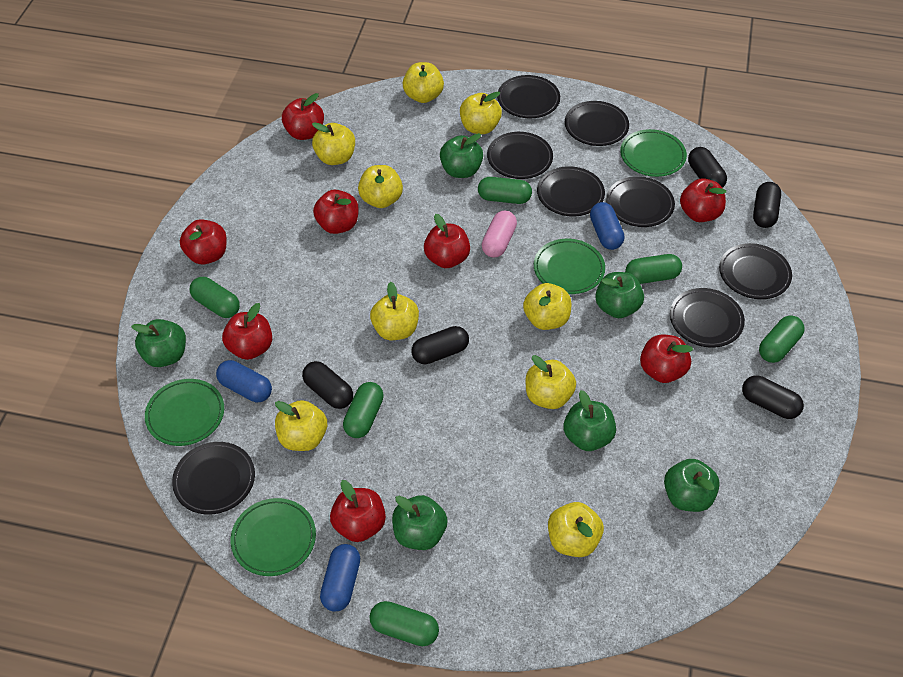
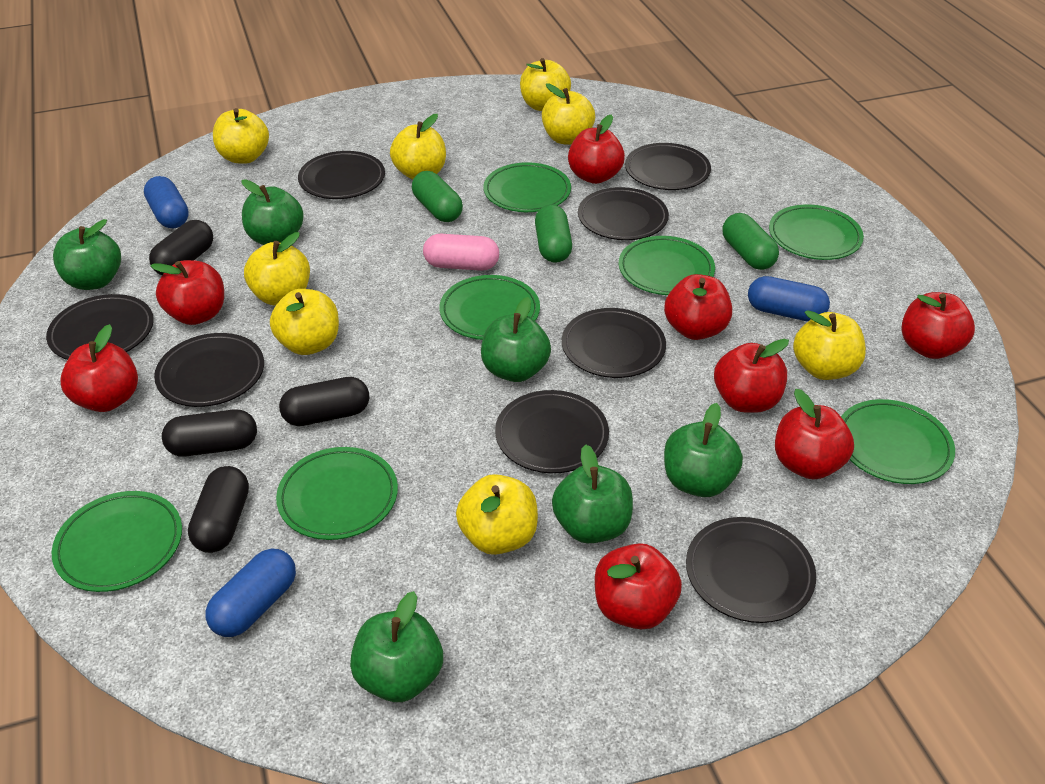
black capsule: [302,361,353,409] [411,326,469,365] [688,147,727,188] [742,375,804,419] [753,182,781,228] = 5 -> [149,220,213,275] [162,410,257,457] [188,466,249,553] [279,377,369,426] = 4
green capsule: [190,277,240,318] [343,382,384,438] [370,601,439,646] [478,177,532,204] [625,254,682,284] [759,315,805,363] = 6 -> [412,171,463,222] [535,204,572,263] [722,213,779,270] = 3
green plate: [145,379,224,446] [231,498,316,576] [534,239,605,294] [620,129,687,177] = 4 -> [52,491,182,592] [276,447,398,540] [439,275,540,340] [483,162,571,212] [619,236,715,295] [769,204,864,260] [841,399,955,484] = 7
yellow apple: [275,400,327,451] [312,122,355,165] [358,165,403,208] [370,282,419,340] [403,62,444,103] [460,92,502,134] [523,283,572,330] [526,355,576,409] [548,502,604,557] = 9 -> [213,108,269,164] [244,232,310,306] [270,289,339,355] [390,114,446,179] [456,474,538,555] [520,58,571,111] [542,84,595,145] [793,310,866,380] = 8

